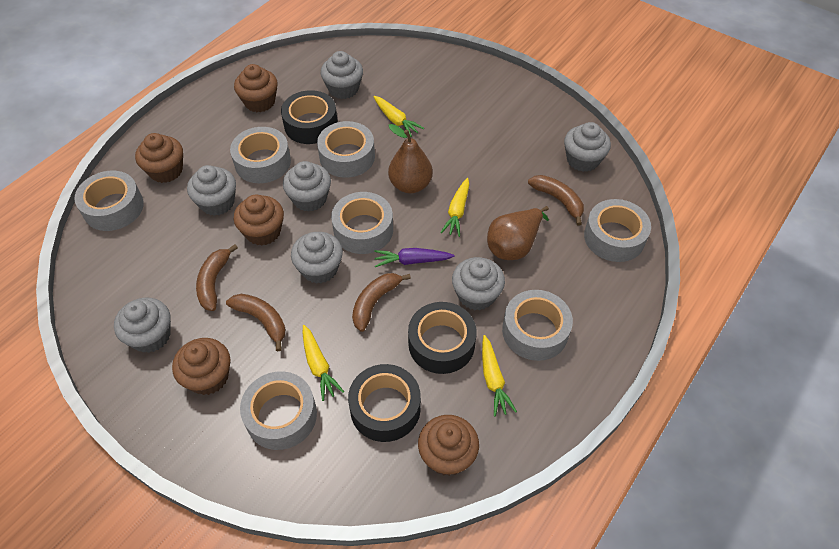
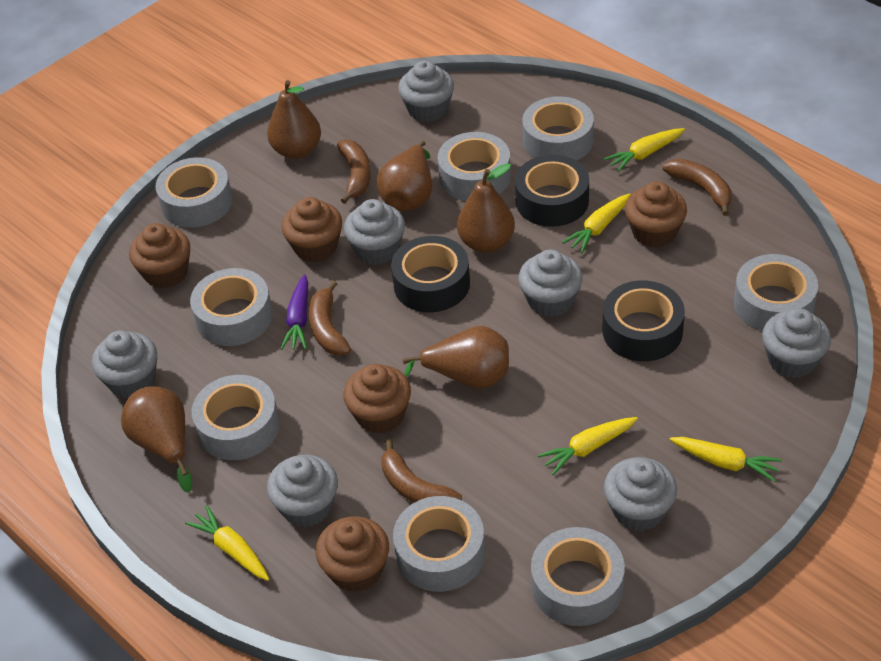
brown pear: [388,124,433,193] [487,206,549,260] = 2 -> [121,386,192,492] [267,80,321,159] [377,141,432,211] [403,326,509,389] [457,163,515,253] = 5
grey tape: [74,171,144,231] [230,127,291,183] [240,371,317,450] [317,121,375,178] [331,192,393,254] [502,290,573,361] [584,199,651,262] = 7 -> [156,157,233,228] [190,268,273,346] [192,375,280,460] [393,496,485,592] [438,132,511,201] [522,96,594,161] [531,527,625,626] [734,254,818,332] = 8
yellow carrot: [303,325,344,401] [373,96,424,137] [440,178,469,237] [482,335,517,417] = 4 -> [185,505,269,581] [538,417,638,475] [562,193,631,253] [604,128,685,172] [670,437,782,482] = 5

